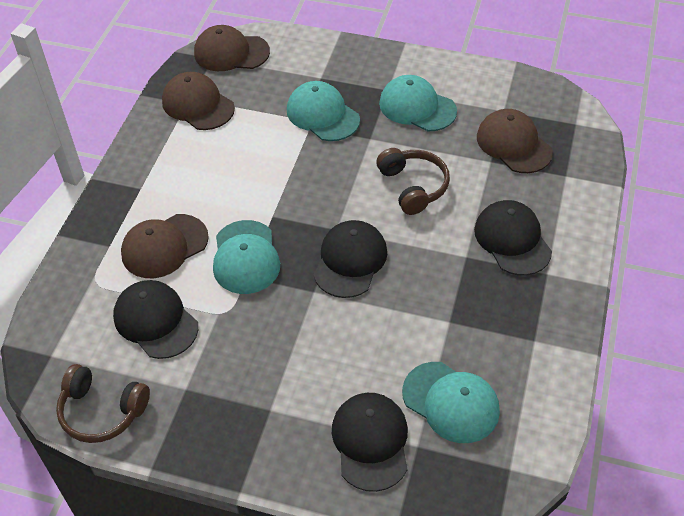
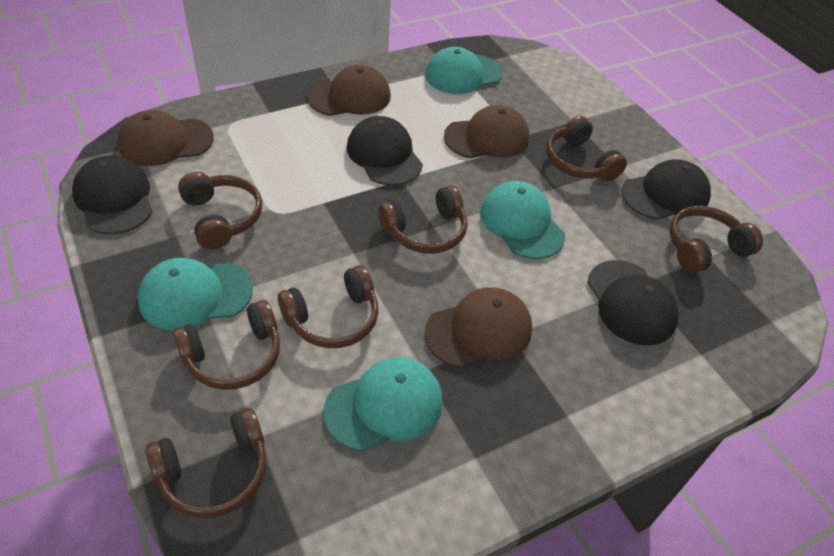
brown headphones: [56,364,150,443] [376,148,450,215] = 2 -> [146,408,267,518] [173,300,280,390] [178,172,262,250] [278,265,379,348] [378,185,468,254] [546,116,627,181] [670,206,763,273] = 7

